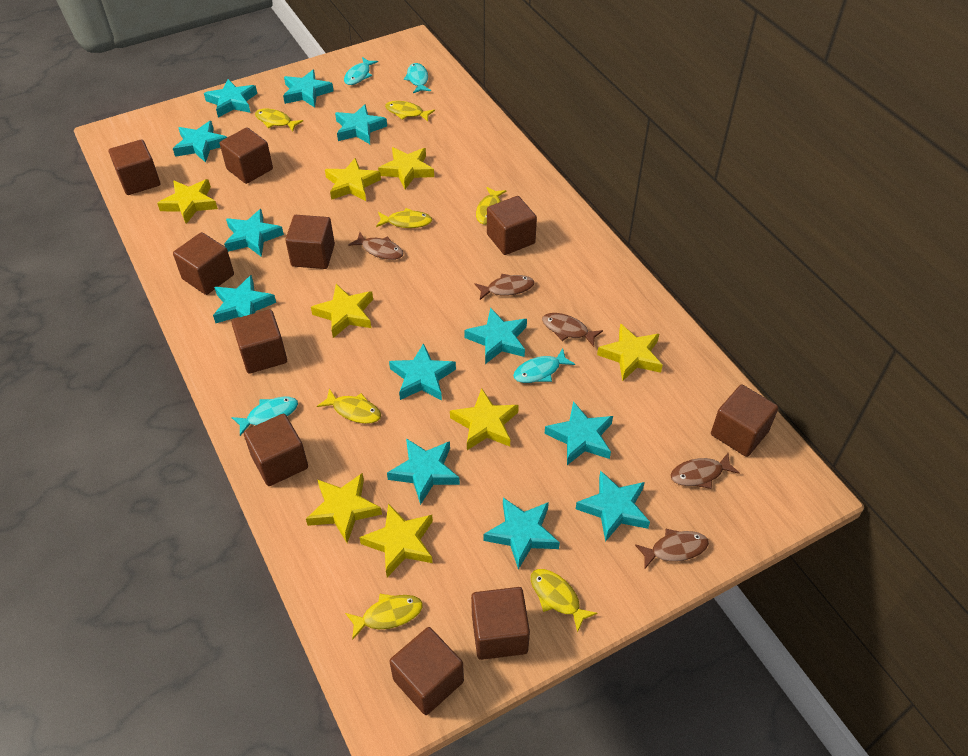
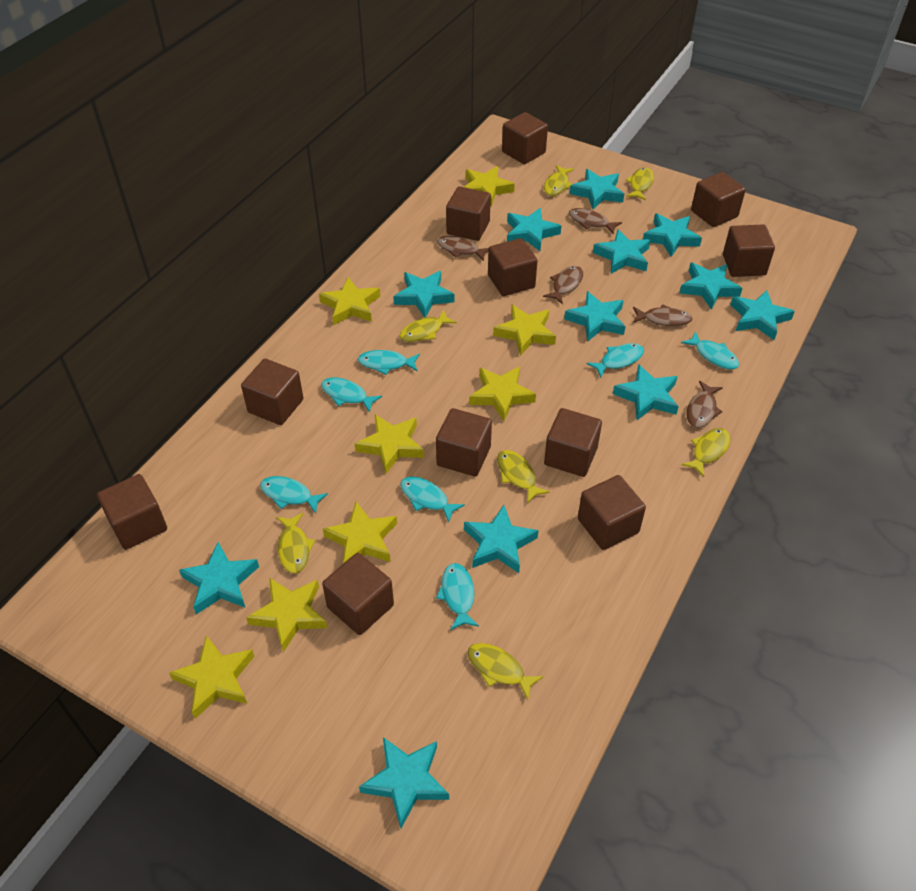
brown cube: [109,140,160,195] [173,232,234,295] [220,128,273,184] [231,309,287,374] [243,414,308,486] [285,215,335,269] [389,627,464,715] [471,587,530,660] [487,196,537,255] [711,385,779,457] = 10 -> [97,474,167,550] [241,359,303,425] [322,553,394,635] [436,408,492,477] [446,186,491,241] [488,238,538,296] [502,112,548,164] [544,408,602,477] [578,475,646,550] [691,172,746,227] [723,224,775,277] = 11
turquoise fish: [231,397,298,436] [344,57,378,85] [404,63,431,93] [513,348,575,383] = 4 -> [260,476,328,514] [321,377,382,413] [358,350,420,375] [400,477,465,522] [436,563,479,630] [587,343,644,378] [681,331,739,369] = 7

